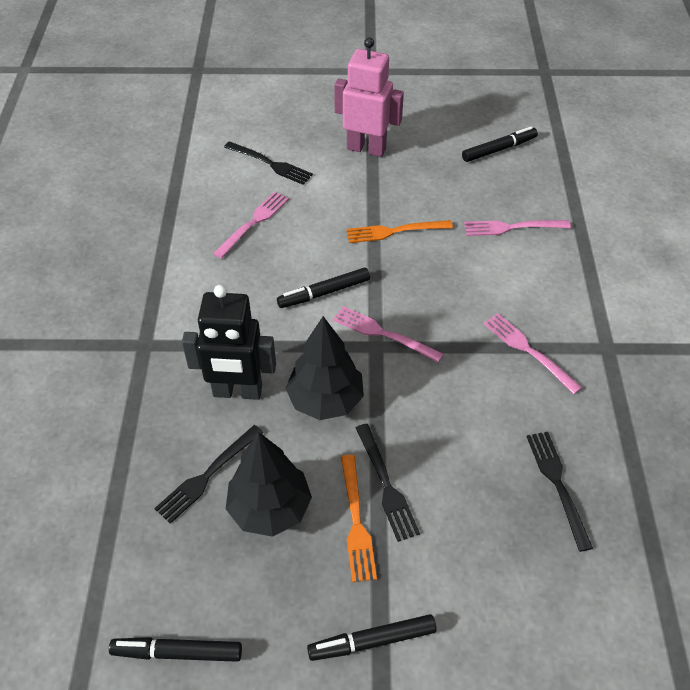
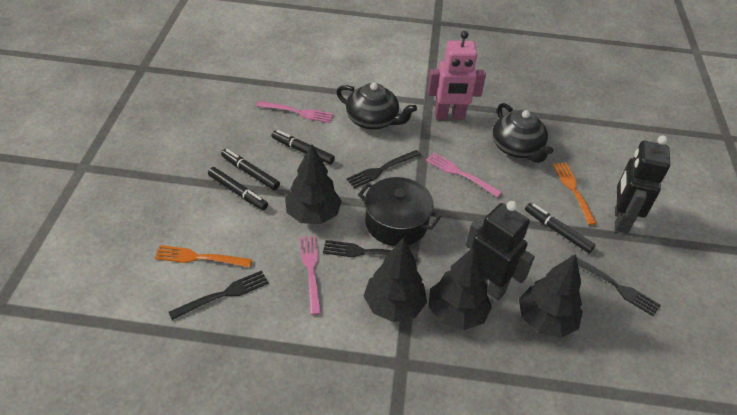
black pot: none = 0 -> [358,177,441,246] = 1
black robot: [182,285,276,400] = 1 -> [466,201,535,300] [615,135,670,234] = 2
black teapot: none = 0 -> [336,82,417,130] [492,103,553,163] = 2
black tree: [226,432,312,537] [285,316,364,420] = 2 -> [285,144,342,224] [364,238,427,322] [428,246,492,330] [519,254,583,338] = 4
pink fork: [213,192,289,259] [333,306,443,362] [464,220,571,236] [483,313,583,394] = 4 -> [257,101,334,123] [300,236,321,315] [426,153,502,197] = 3

